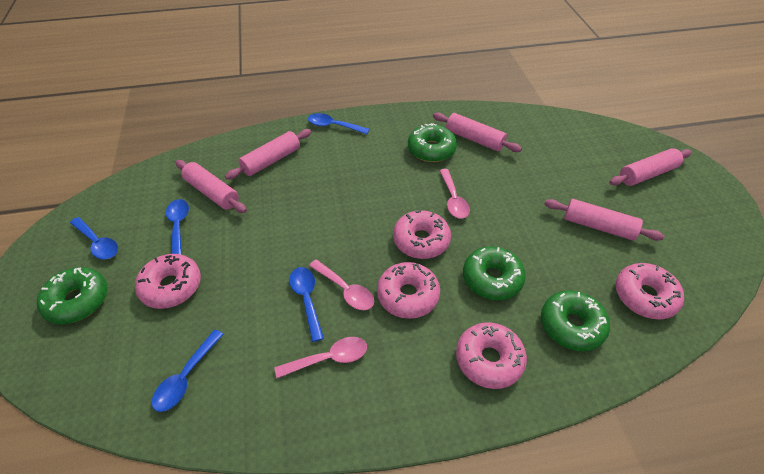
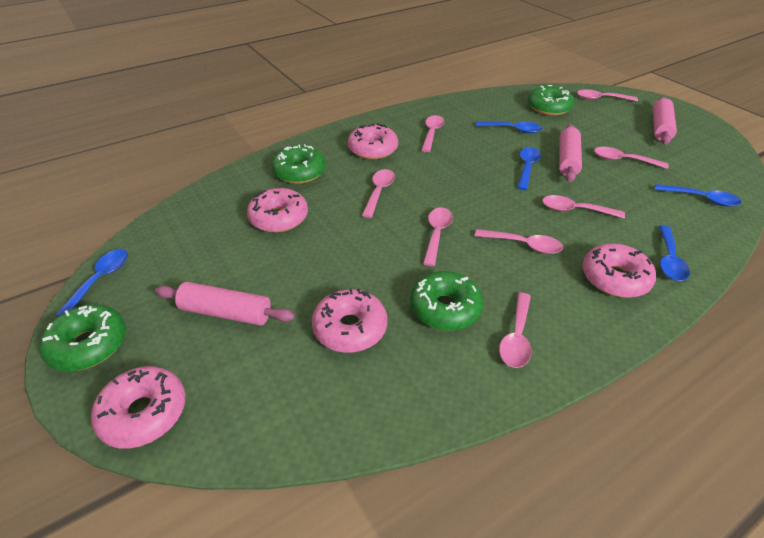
pink rolling pin: [175,160,247,213] [225,129,311,180] [433,113,522,152] [545,199,664,241] [609,148,692,186] = 5 -> [155,282,295,326] [559,124,582,182] [653,97,677,145] = 3
pink spoon: [275,337,367,378] [309,259,374,310] [440,169,470,219] = 3 -> [362,169,395,218] [421,115,445,152] [423,207,453,266] [475,229,563,254] [499,293,532,368] [542,195,625,218] [577,90,638,101] [594,147,669,169] = 8

